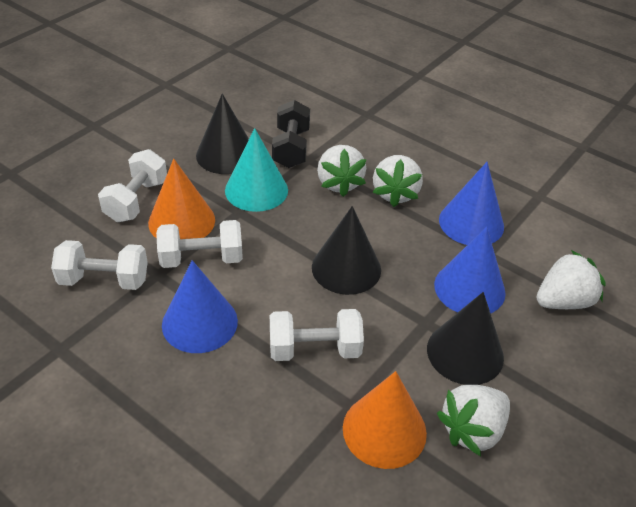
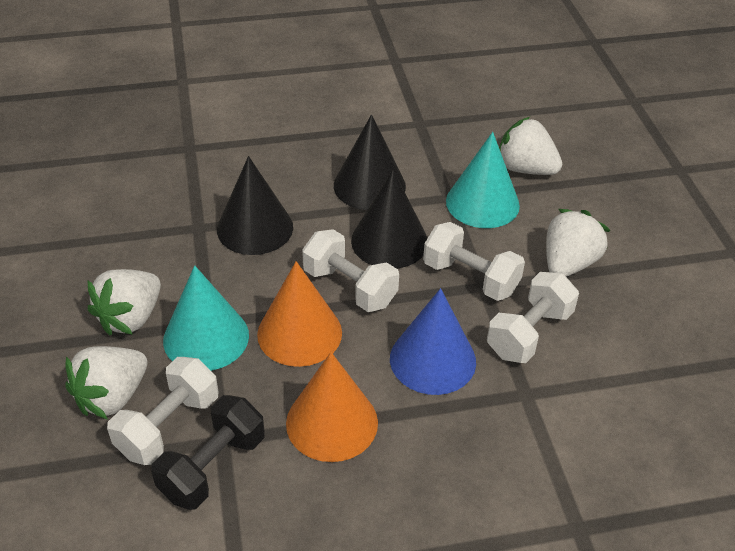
blue cone: [162,260,238,353] [434,227,506,313] [439,162,504,245] = 3 -> [390,288,476,395] = 1
turquoise cone: [225,128,288,212] = 1 -> [163,265,249,371] [446,132,520,228] = 2

